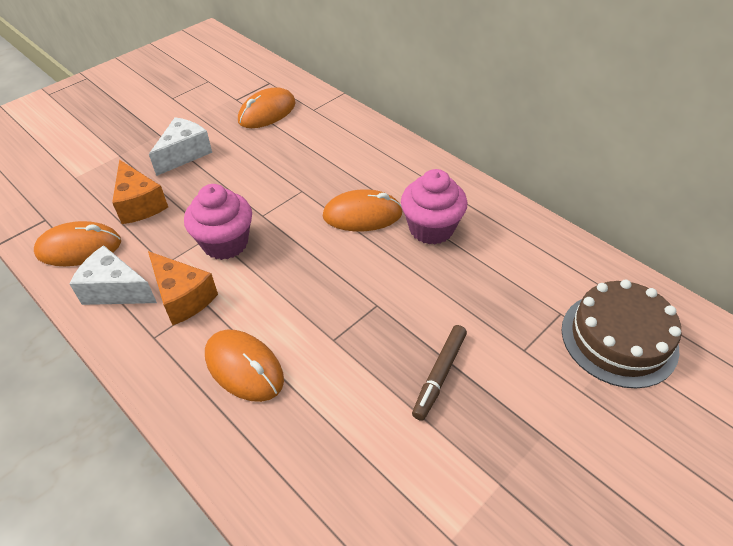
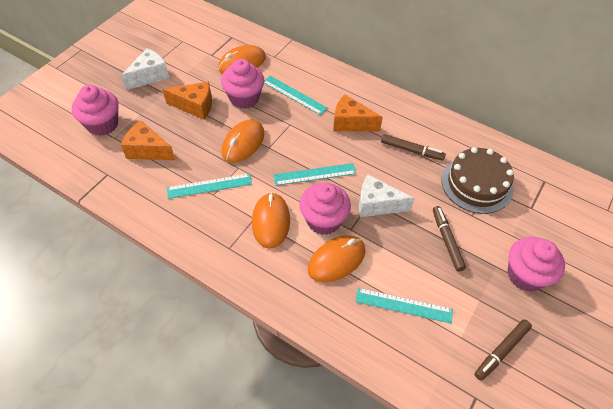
brown marker: [412,325,467,421] = 1 -> [381,134,446,161] [433,206,466,272] [474,319,532,381] = 3
orange cheese: [112,160,168,224] [148,251,218,325] = 2 -> [121,120,175,160] [163,82,212,120] [333,94,383,131] = 3
pink cupcake: [184,184,252,260] [401,169,467,244] = 2 -> [72,85,119,136] [221,59,264,109] [300,183,351,235] [507,236,565,291] = 4
turquoise ruler: none = 0 -> [167,173,252,199] [264,76,327,115] [273,163,356,186] [355,288,453,324] = 4

